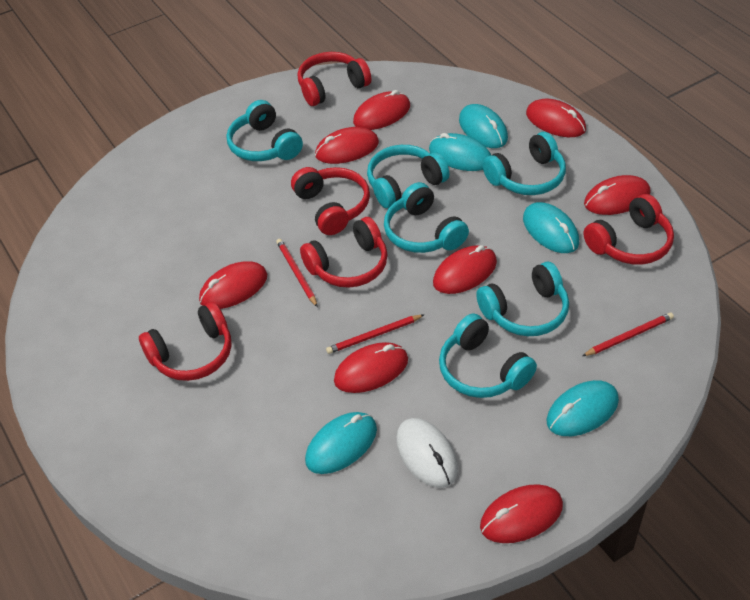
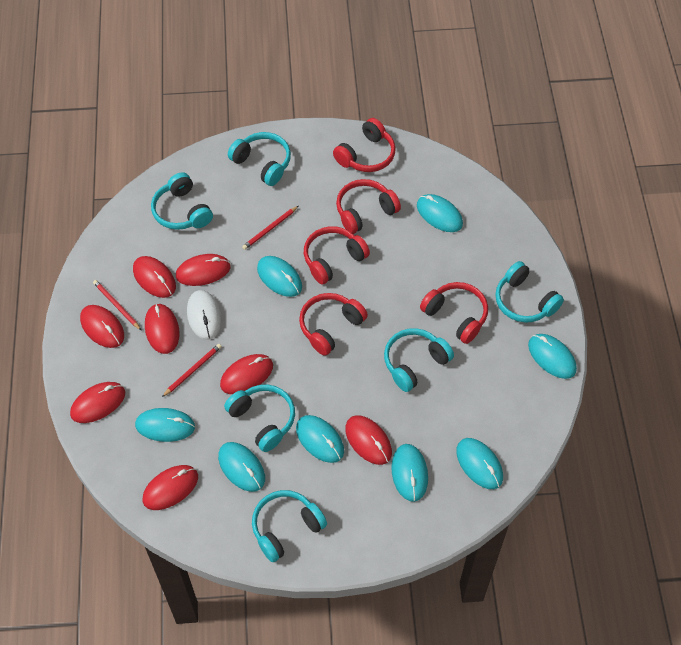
turquoise mouse: [305,412,377,474] [429,133,491,171] [459,104,508,148] [523,202,579,253] [546,380,619,436] = 5 -> [135,408,195,442] [218,442,265,492] [257,256,302,297] [296,415,344,463] [391,444,428,502] [417,194,463,232] [456,438,503,489] [528,334,577,379] = 8

